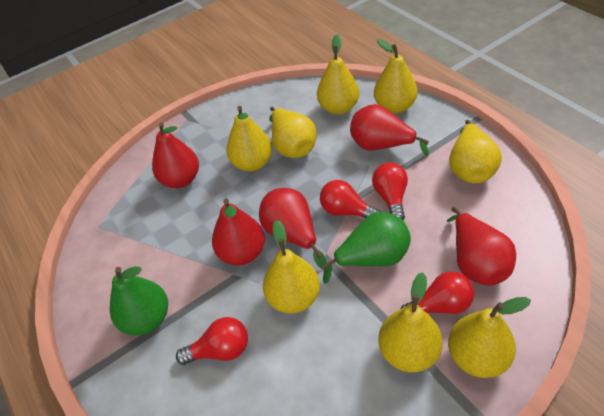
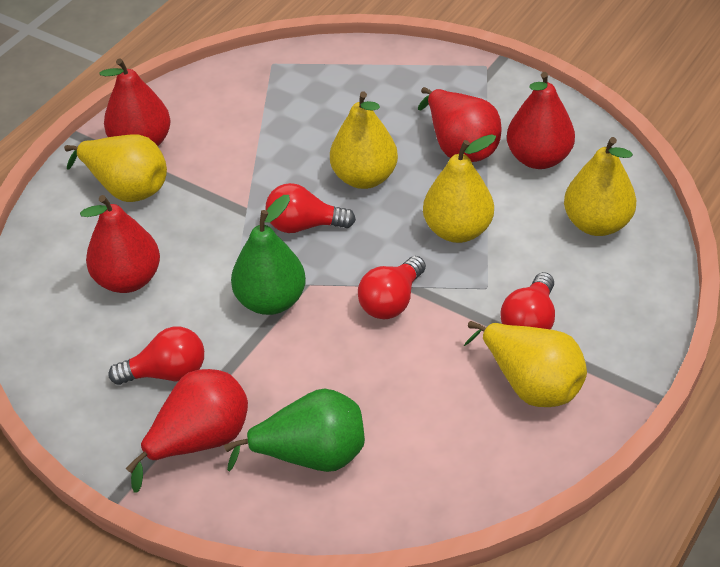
yellow pear: [226,106,273,172] [263,220,320,314] [269,107,317,158] [317,34,359,115] [374,39,418,113] [378,272,443,372] [448,297,531,378] [449,120,502,183] = 8 -> [64,134,167,202] [330,92,398,189] [423,134,496,243] [464,321,587,407] [564,137,636,236] = 5

